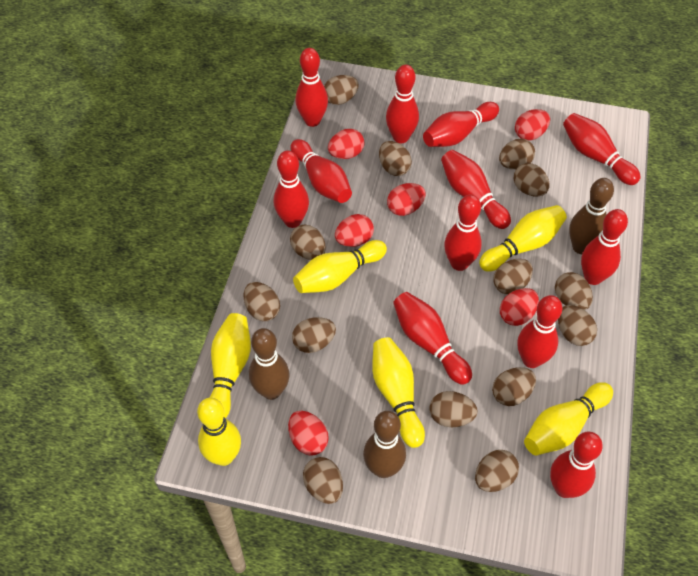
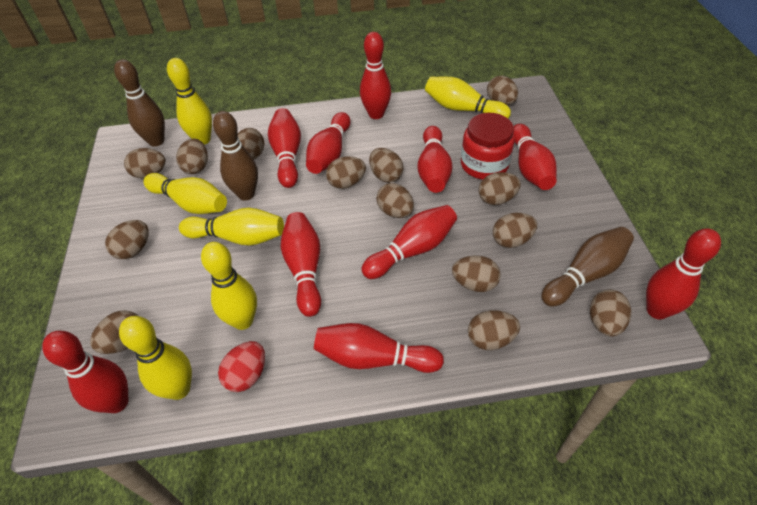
red bowling pin: [274,150,309,228] [290,139,352,203] [295,48,328,127] [386,65,419,143] [393,292,472,385] [423,102,499,147] [441,150,511,229] [444,195,482,271] [517,295,562,368] [550,432,603,498] [563,113,641,185] [581,209,628,285] = 12 -> [42,331,129,413] [268,108,301,188] [281,212,321,317] [306,112,350,174] [314,323,444,373] [360,32,391,119] [361,205,457,279] [417,126,453,193] [513,124,557,190] [646,228,721,319] = 10
red egg: [288,411,329,456] [328,129,365,159] [335,214,374,247] [387,183,425,216] [500,288,539,326] [515,109,550,141] = 6 -> [218,341,265,392] = 1
red jar: none = 0 -> [461,113,515,180] = 1

